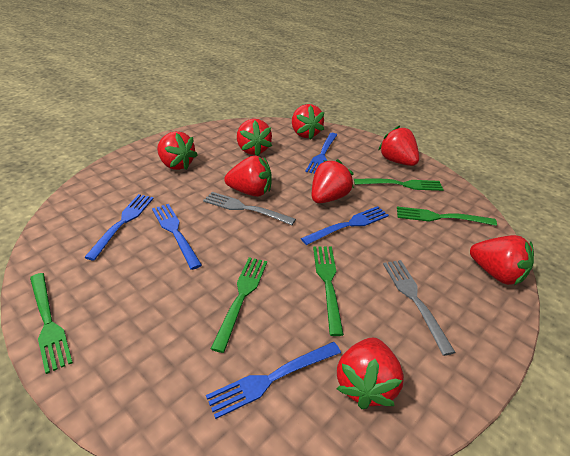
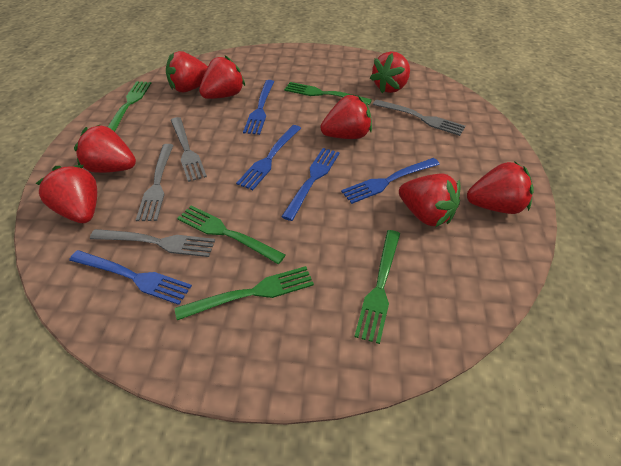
grey fork: [203,192,296,225] [383,260,456,356] = 2 -> [90,229,215,257] [136,144,174,221] [171,117,207,182] [373,99,465,136] = 4

